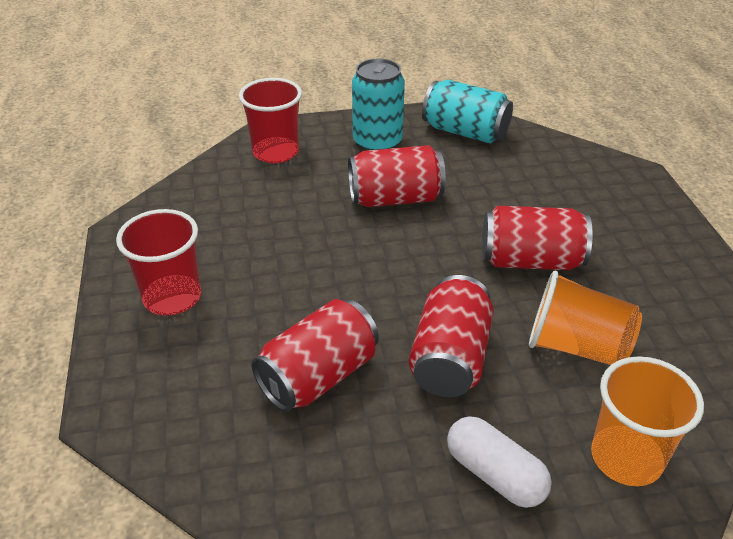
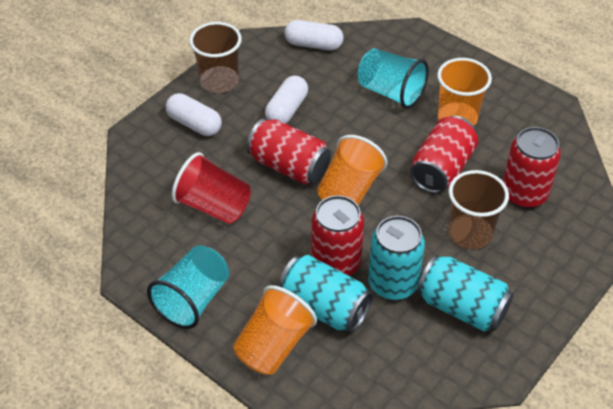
brown cup: none = 0 -> [189,22,242,93] [448,170,509,249] = 2
orange cup: [529,270,642,365] [591,356,704,486] = 2 -> [233,285,317,375] [317,135,387,206] [437,58,492,126] = 3
red cup: [116,209,201,316] [239,78,302,163] = 2 -> [172,152,251,224] = 1
turquoise can: [352,59,405,151] [422,80,513,143] = 2 -> [278,255,373,333] [368,216,425,300] [417,255,514,332] = 3
turquoise cup: none = 0 -> [147,245,229,329] [358,48,429,109] = 2
white capsule: [447,416,552,508] = 1 -> [166,93,222,136] [265,76,308,124] [284,20,344,51] = 3

